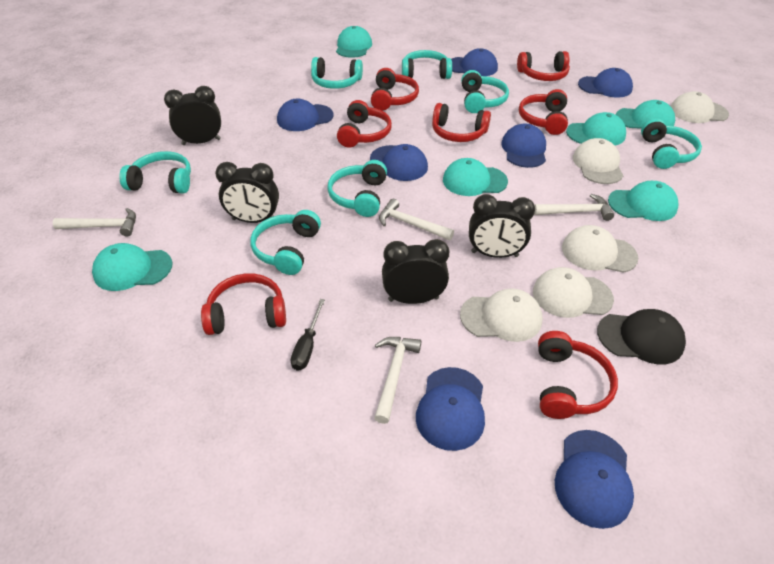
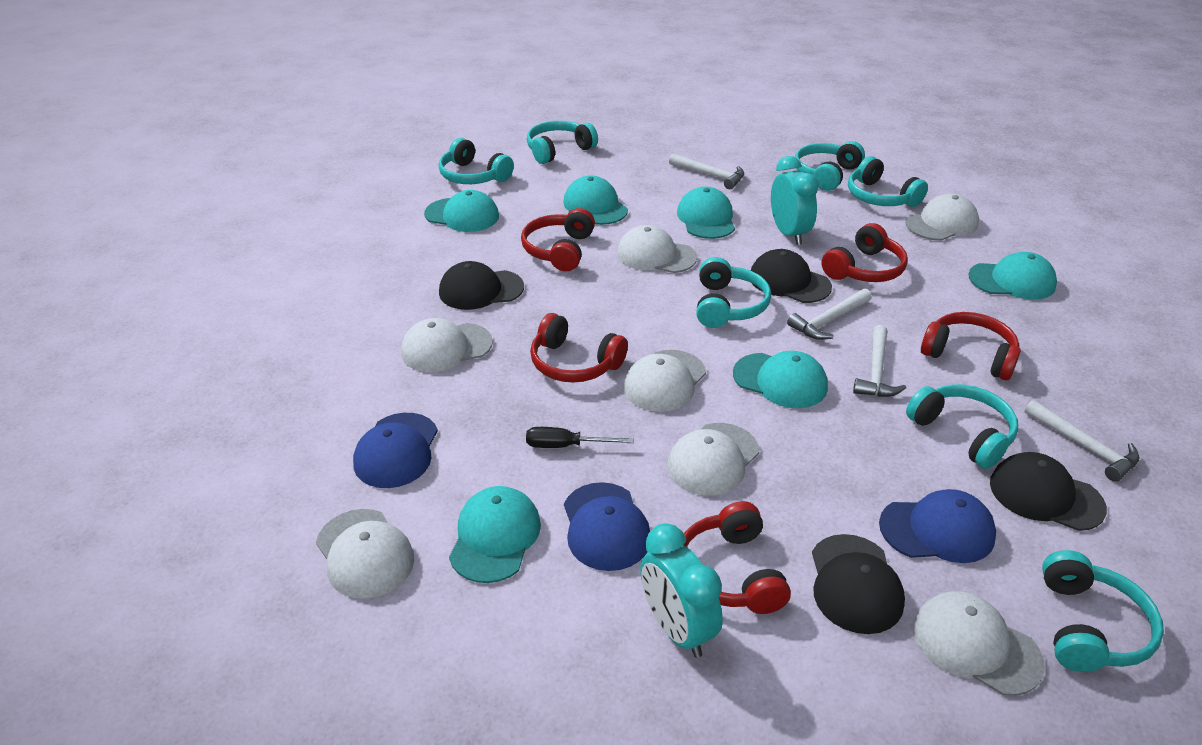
black cap: [597,309,686,365] = 1 -> [439,261,524,310] [751,249,832,303] [812,534,905,634] [990,452,1107,531] = 4
black clock: [164,86,221,145] [215,162,279,223] [382,239,449,304] [469,194,535,258] = 4 -> none = 0
blue cap: [277,99,334,131] [370,144,428,181] [416,367,485,451] [451,48,498,76] [501,124,546,168] [555,430,634,529] [578,68,633,97] = 7 -> [353,413,438,488] [564,482,650,571] [879,489,996,563] = 3
red headphones: [201,273,286,335] [337,100,392,148] [371,68,419,111] [432,103,491,142] [517,51,570,81] [519,89,568,135] [538,331,618,419] = 7 -> [521,208,595,271] [530,313,628,382] [684,501,791,614] [821,223,908,282] [921,312,1021,380] = 5
turquoise clock: none = 0 -> [640,523,723,658] [771,156,819,245] = 2
white cap: [460,288,542,342] [533,267,614,318] [562,225,638,273] [573,138,624,184] [671,91,729,123] = 5 -> [316,509,414,599] [401,318,493,372] [617,225,697,273] [624,350,706,412] [667,423,759,496] [905,194,979,241] [913,592,1045,696] = 7

